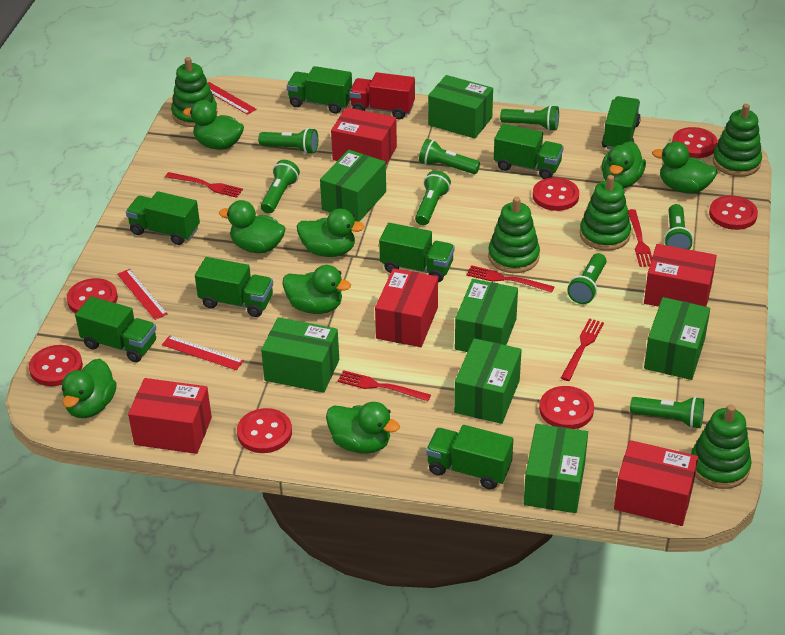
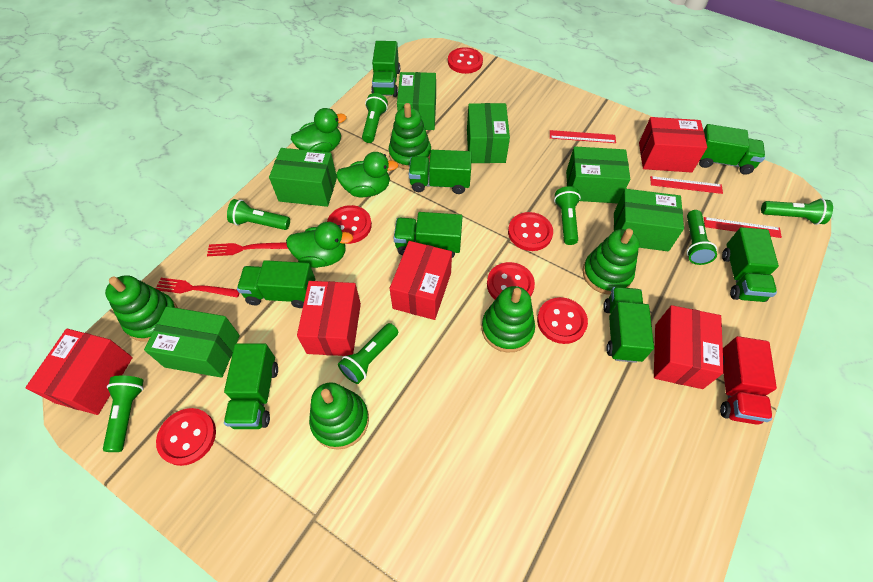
green box: [261,317,339,393] [320,150,386,222] [428,75,493,138] [454,338,522,424] [455,279,518,352] [524,424,588,513] [644,297,710,380] = 7 -> [144,306,240,378] [269,148,337,207] [397,72,436,130] [467,103,510,163] [566,147,630,204] [614,189,684,251] = 6
green duck: [62,359,117,418] [183,100,244,150] [219,200,286,253] [282,265,351,314] [297,208,365,257] [326,402,400,454] [601,141,646,188] [652,141,718,193] = 8 -> [286,222,353,268] [291,108,346,152] [336,152,398,197] = 3
green flashlight: [258,128,318,154] [261,160,300,214] [415,171,451,225] [419,139,480,174] [500,105,559,131] [567,253,606,304] [630,396,704,429] [664,204,693,250] = 8 -> [103,376,144,452] [227,199,290,230] [338,323,398,384] [362,93,388,143] [554,186,581,245] [687,210,717,265] [761,198,833,225] = 7
red button: [29,345,83,386] [67,278,118,313] [237,408,292,453] [533,177,579,211] [539,386,594,429] [672,127,718,158] [709,195,758,230] = 7 -> [156,408,216,466] [327,205,372,244] [448,47,483,74] [487,262,535,300] [508,212,553,251] [537,297,588,344] = 6
red fork: [165,172,243,198] [337,370,431,401] [466,265,554,292] [561,318,604,381] [628,209,652,267] = 5 -> [155,278,240,298] [207,242,288,256] = 2

